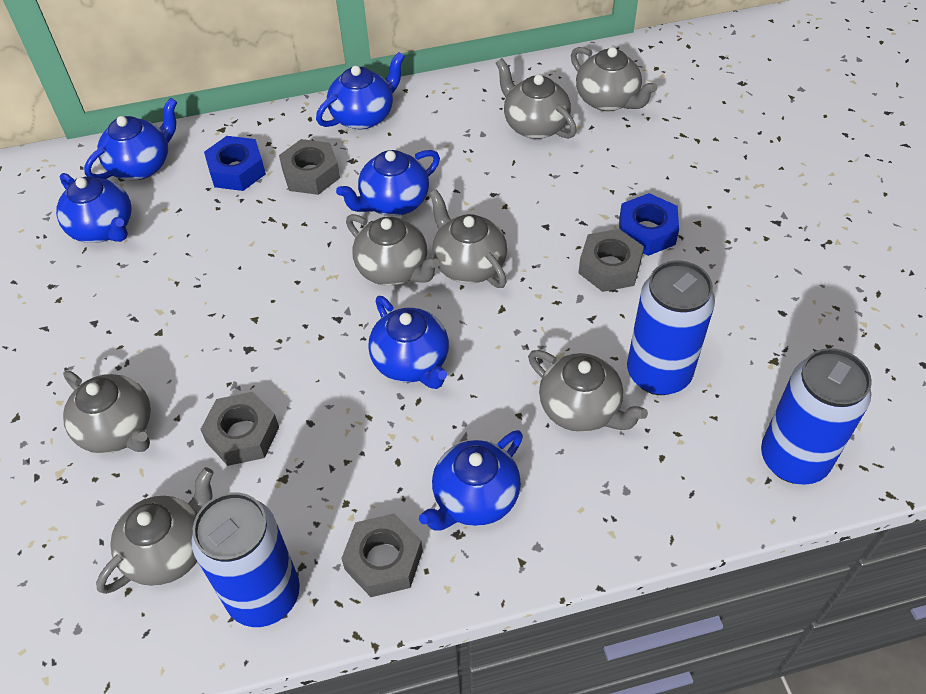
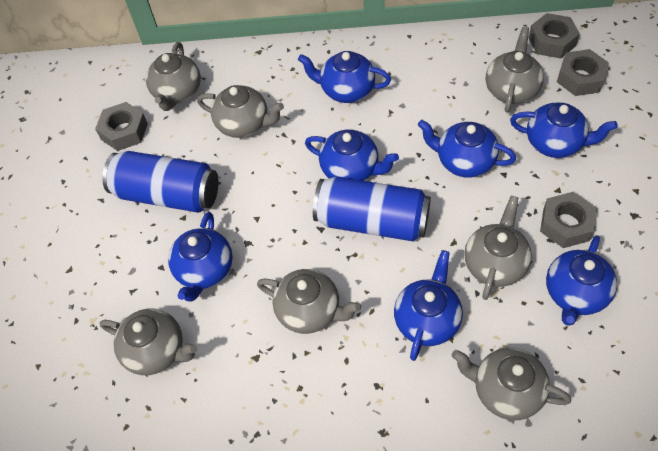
blue can: [191,492,300,627] [627,261,715,395] [761,348,872,485] = 3 -> [102,151,219,213] [313,177,431,241] = 2
blue nut: [204,136,266,191] [619,193,679,256] = 2 -> none = 0
blue teapot: [56,173,132,243] [84,98,177,180] [316,52,405,129] [336,150,440,216] [368,296,449,389] [419,430,523,531] = 6 -> [168,212,233,302] [298,51,391,103] [305,129,399,181] [394,250,463,361] [418,120,516,178] [510,102,618,158] [546,235,617,326] = 7

